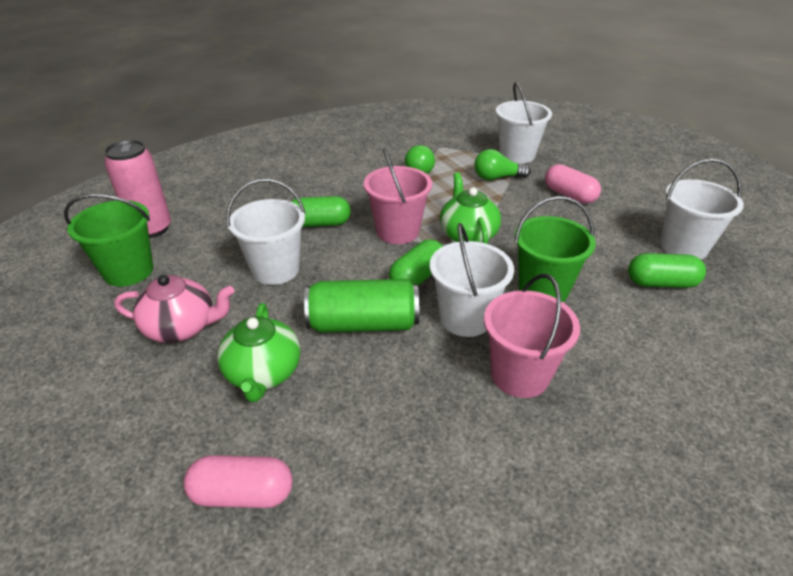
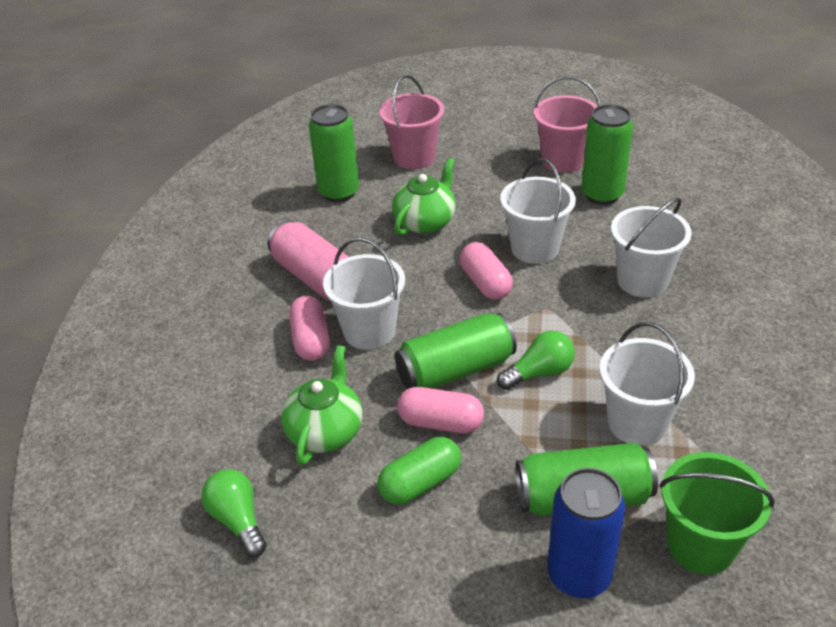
blue can: none = 0 -> [548,468,626,598] = 1
green bucket: [64,194,153,286] [514,196,596,302] = 2 -> [659,452,775,575] = 1
green can: [304,279,419,333] = 1 -> [309,104,359,202] [395,313,517,389] [515,443,658,516] [581,104,633,205] = 4
green capsule: [291,196,351,227] [389,239,443,286] [628,253,706,288] = 3 -> [378,437,461,505] = 1
pink capsule: [184,455,293,508] [545,164,601,204] = 2 -> [289,296,330,361] [397,387,484,433] [460,242,513,300] = 3
pink teapot: [114,275,234,343] = 1 -> none = 0

